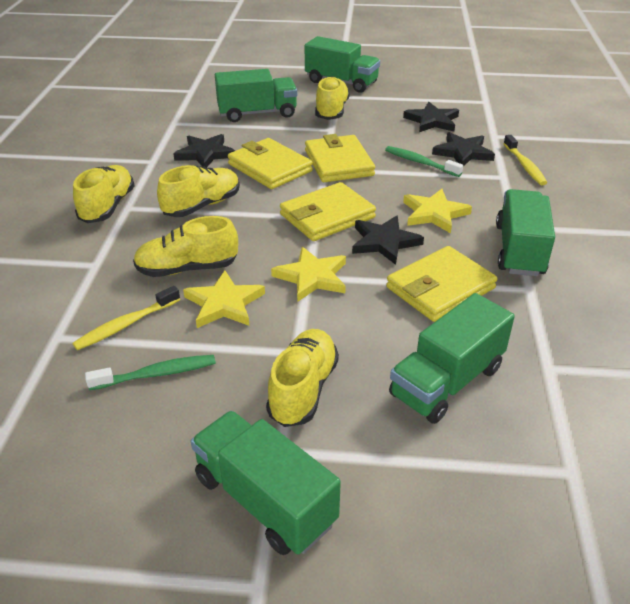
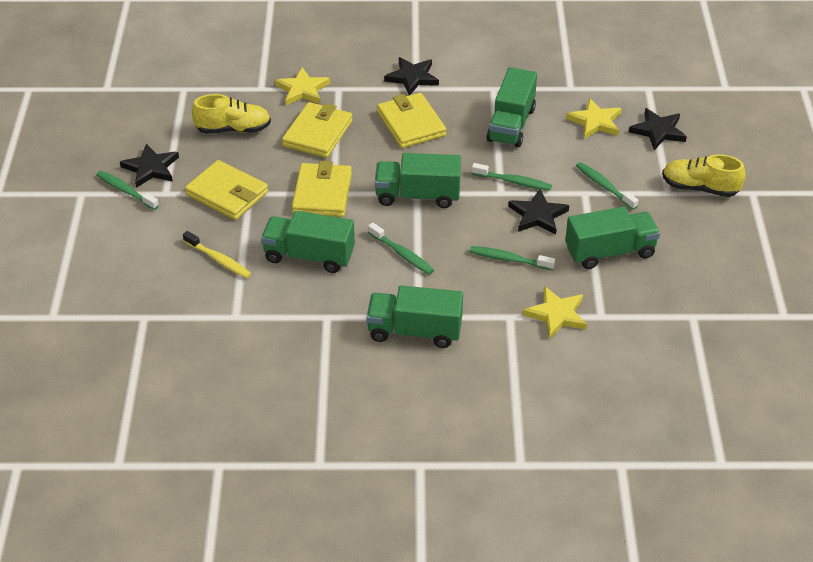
green toothbrush: [85,355,216,390] [385,146,463,177] = 2 -> [96,171,159,210] [368,223,434,275] [470,246,555,270] [472,163,552,191] [576,162,639,210] = 5
yellow shoe: [73,165,134,223] [133,216,238,277] [157,165,240,217] [266,329,339,427] [315,76,350,120] = 5 -> [192,94,271,134] [662,154,746,197] = 2
yellow toothbrush: [73,286,180,350] [503,135,547,185] = 2 -> [183,231,251,278] = 1

